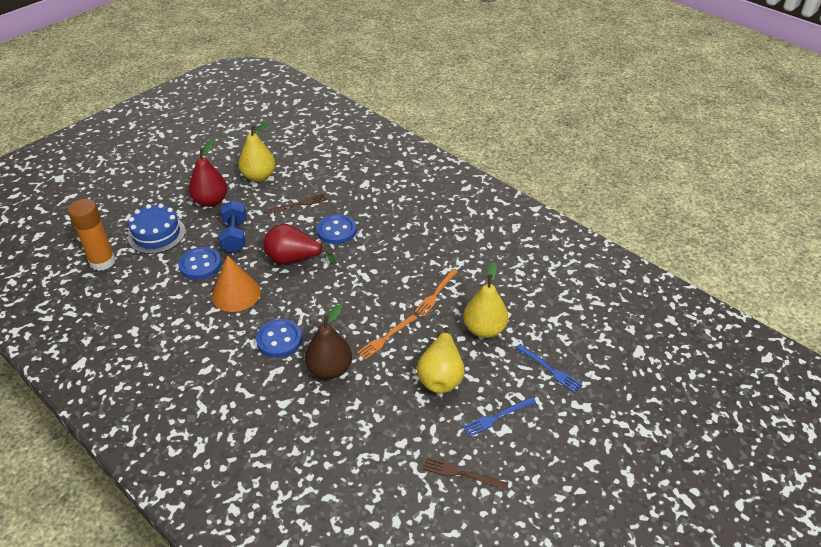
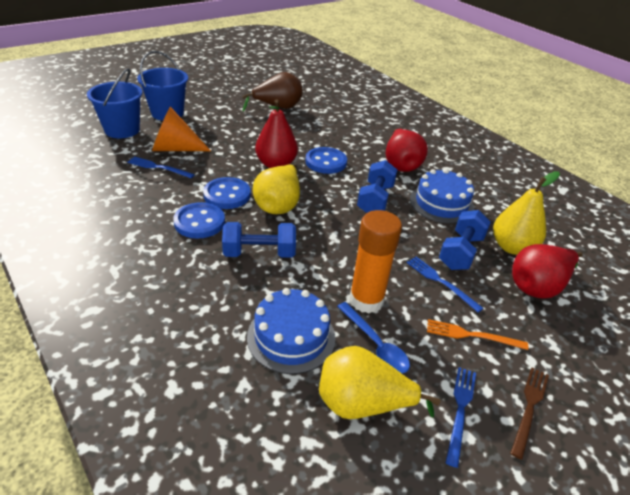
blue bucket: none = 0 -> [87,68,143,138] [137,51,188,121] = 2
blue cake: [128,203,185,254] = 1 -> [247,288,335,374] [410,169,474,224] = 2
blue dumbbell: [219,200,247,252] = 1 -> [222,222,296,258] [357,160,397,213] [439,210,491,270] = 3
blue fork: [462,397,536,437] [516,344,582,393] = 2 -> [127,156,195,178] [406,257,483,312] [446,367,476,468] = 3
blue spoon: none = 0 -> [337,302,410,374] = 1
brown fork: [265,194,327,215] [423,457,508,490] = 2 -> [510,367,549,460] = 1
orange fork: [357,314,417,360] [415,269,458,317] = 2 -> [427,319,528,350] = 1
red pear: [189,140,228,207] [264,224,335,265] = 2 -> [255,100,298,168] [386,129,428,172] [512,244,583,298] = 3

